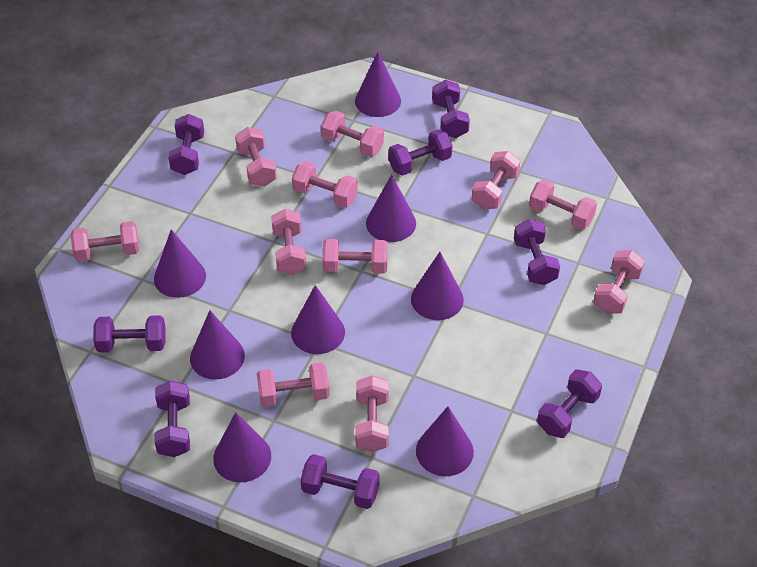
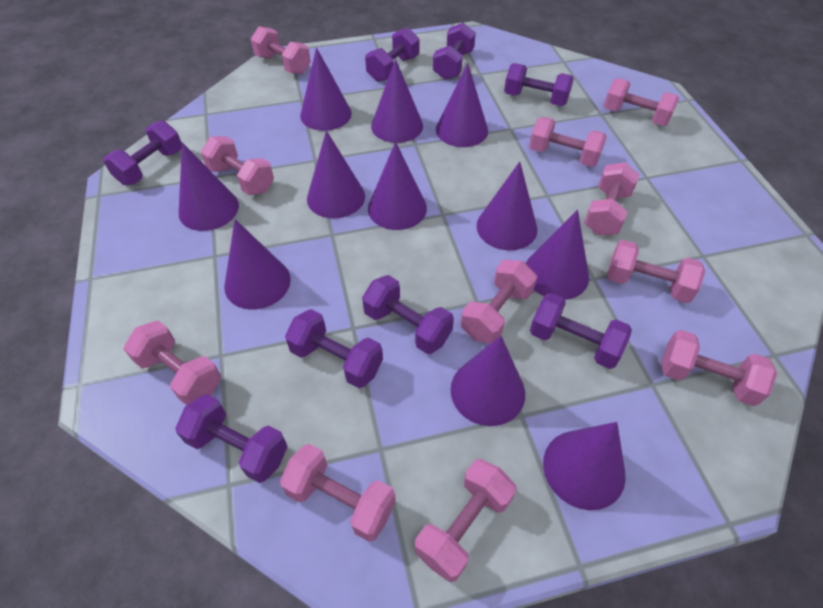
purple cone: [154,229,206,298] [190,310,245,380] [213,412,271,482] [291,285,345,354] [355,52,401,117] [366,174,416,242] [411,252,464,320] [416,407,474,476] = 8 -> [179,143,239,231] [224,219,291,310] [300,47,352,131] [307,131,365,218] [368,142,427,230] [371,59,423,143] [436,63,488,147] [450,336,525,426] [476,162,537,251] [526,210,589,300] [543,422,626,510] = 11

